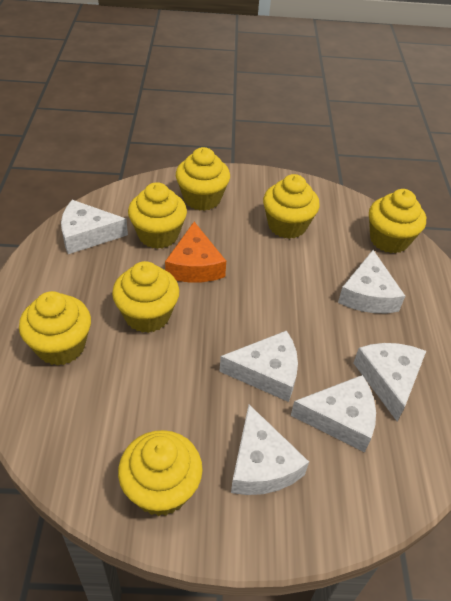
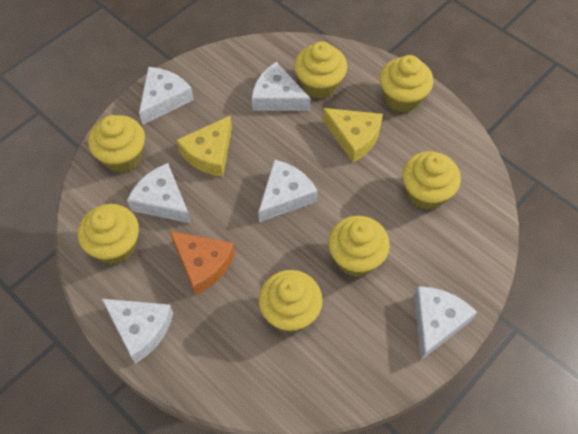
yellow cheese: none = 0 -> [176,115,232,177] [323,108,383,163] = 2

